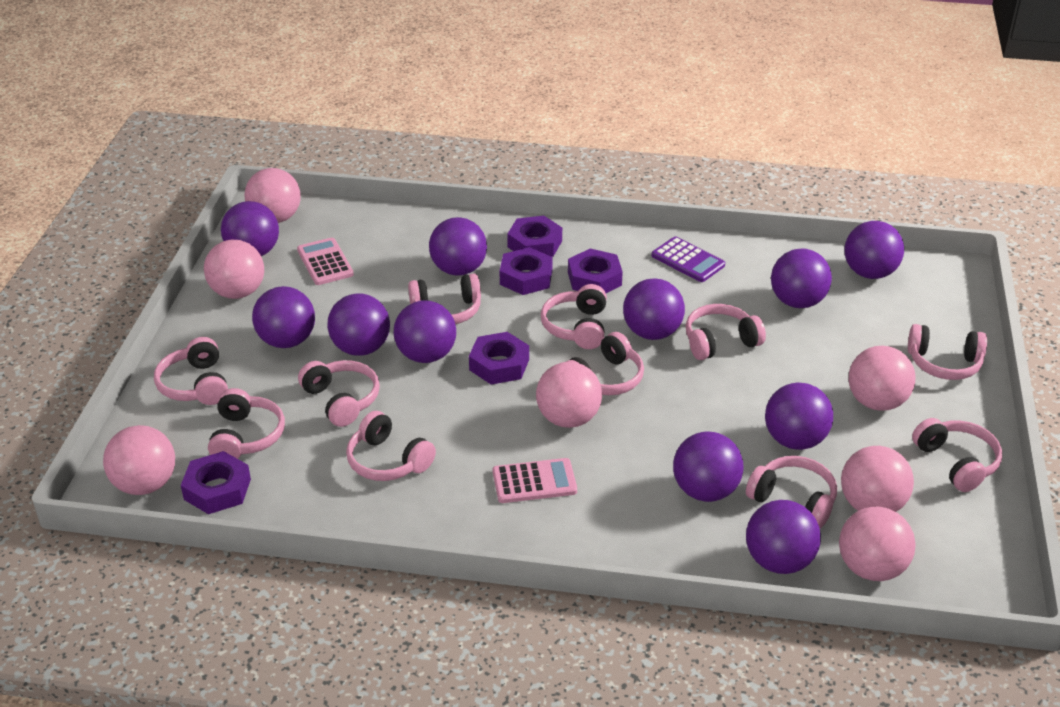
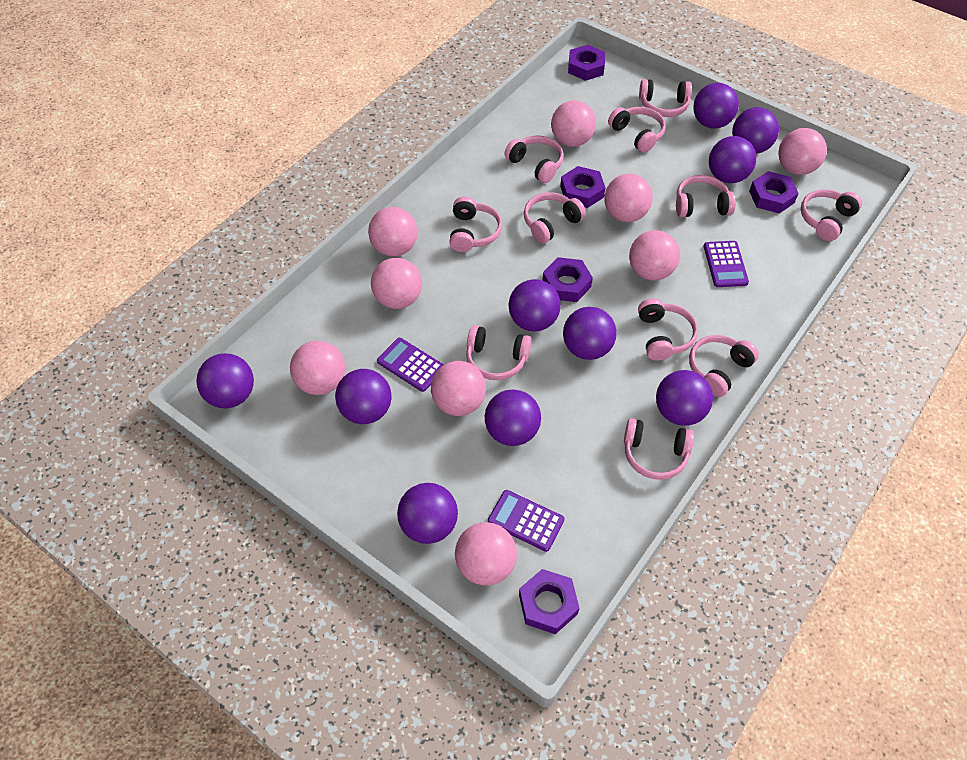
pink ball: [103,425,175,495] [204,240,264,299] [244,168,301,223] [536,362,602,428] [839,507,916,581] [841,446,914,512] [848,346,915,411] = 7 -> [290,341,345,395] [368,207,418,256] [371,258,422,309] [431,361,486,416] [455,522,517,585] [551,100,596,147] [604,174,653,222] [629,230,680,281] [778,128,827,175] = 9
pink calculator: [297,238,354,285] [493,458,577,503] = 2 -> none = 0
purple ball: [221,201,279,256] [252,286,315,348] [327,293,390,356] [394,301,456,363] [429,217,487,275] [623,278,685,340] [673,432,743,502] [746,500,821,574] [765,382,833,450] [771,248,832,308] [845,221,904,279] = 11 -> [196,353,254,408] [335,369,392,424] [397,483,458,544] [485,390,541,446] [508,279,561,331] [563,307,617,360] [656,370,713,426] [693,83,739,129] [709,136,756,183] [732,107,779,154] = 10
purple calculator: [651,237,725,282] = 1 -> [377,338,444,392] [488,490,564,552] [704,241,749,287] = 3

